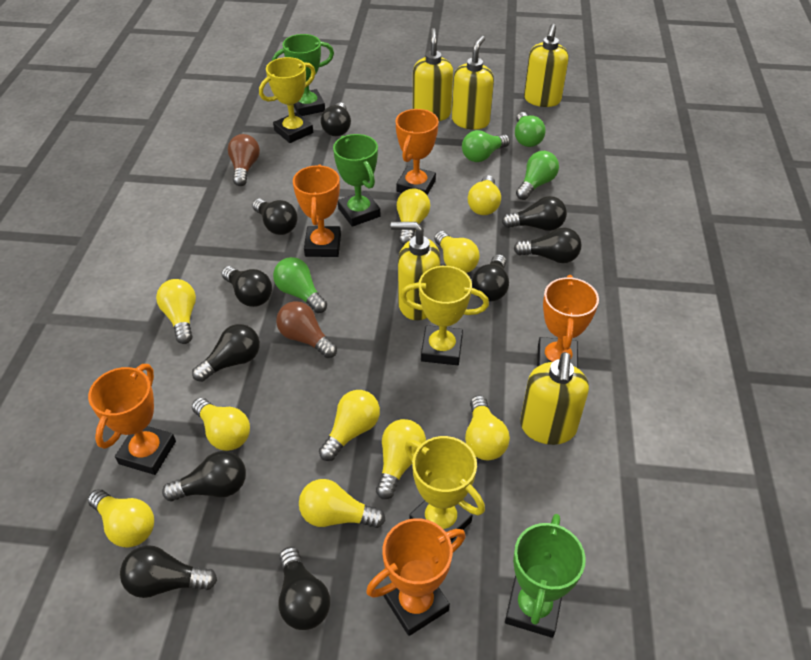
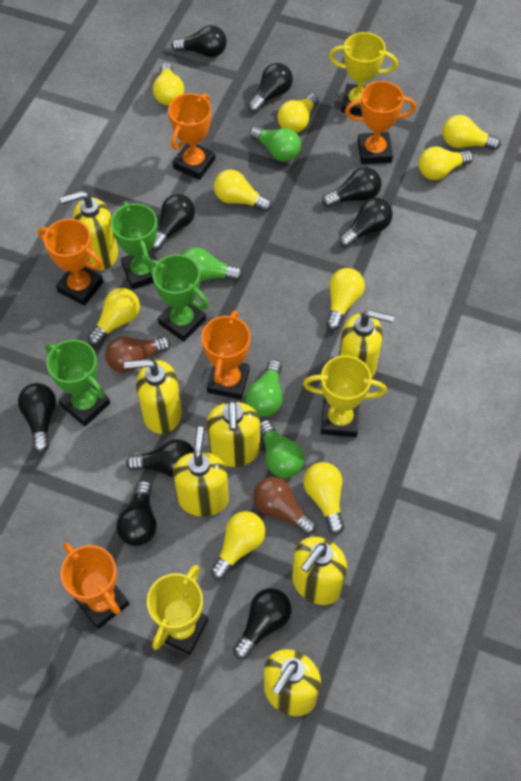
black light bulb: [120,545,217,598] [162,451,246,501] [192,324,260,382] [221,266,272,307] [252,198,298,235] [279,547,330,630] [321,102,351,136] [472,254,509,302] [502,196,567,231] [514,228,582,263] = 10 -> [18,383,56,453] [116,480,157,546] [126,439,194,477] [152,194,195,250] [171,25,227,57] [233,588,291,659] [248,63,293,113] [322,167,381,207] [339,197,393,248] = 9
yellow light bulb: [88,489,154,548] [156,279,196,344] [192,398,250,451] [299,479,386,528] [319,390,380,461] [376,419,426,499] [397,189,430,245] [434,231,480,273] [465,395,510,460] [468,175,501,215] = 10 -> [88,288,140,345] [153,63,184,105] [211,511,265,580] [214,169,272,212] [277,93,319,133] [303,462,344,535] [326,268,365,330] [419,146,473,180] [443,115,501,150] = 9
yellow soap dispenser: [391,222,440,320] [413,28,453,121] [452,36,494,130] [520,352,589,445] [524,24,569,107] = 5 -> [60,191,118,270] [124,359,182,434] [173,427,229,517] [207,400,260,467] [264,649,321,716] [292,537,347,605] [339,310,394,379] = 7

